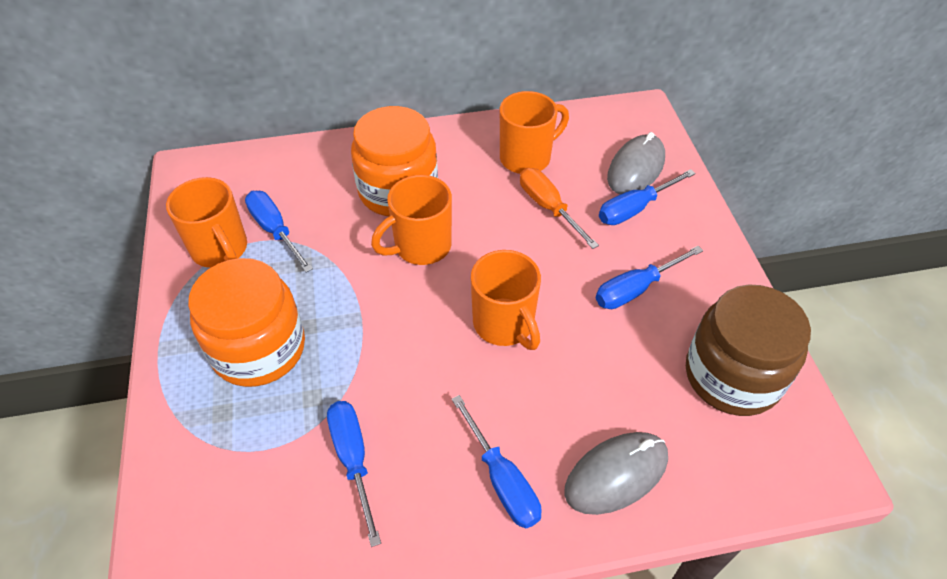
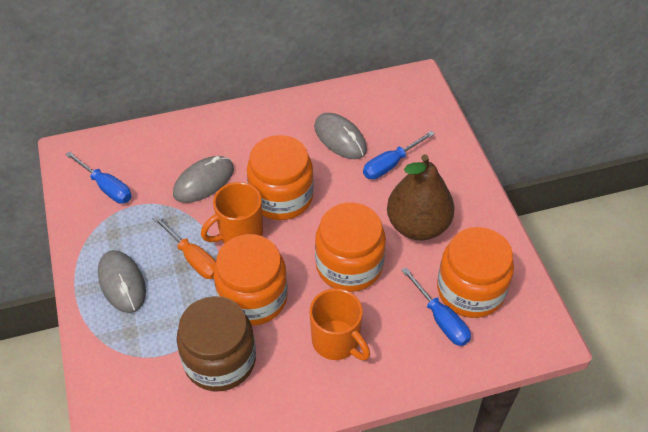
blue screwdriver: [245,191,313,272] [327,401,381,547] [452,395,542,529] [596,246,703,309] [599,169,696,225] = 5 -> [65,151,132,204] [363,131,435,179] [401,267,471,346] = 3
brown pear: none = 0 -> [387,154,455,240] = 1
grey mouse: [564,432,668,515] [607,132,665,194] = 2 -> [98,250,146,313] [173,156,234,203] [314,113,367,159] = 3
orange jar: [188,258,305,387] [351,106,438,216] = 2 -> [214,234,288,326] [247,135,314,220] [315,202,386,292] [437,227,514,318] = 4
orange mug: [166,177,247,268] [371,175,452,265] [471,250,541,350] [500,91,569,174] = 4 -> [201,182,263,243] [310,288,370,360] = 2

